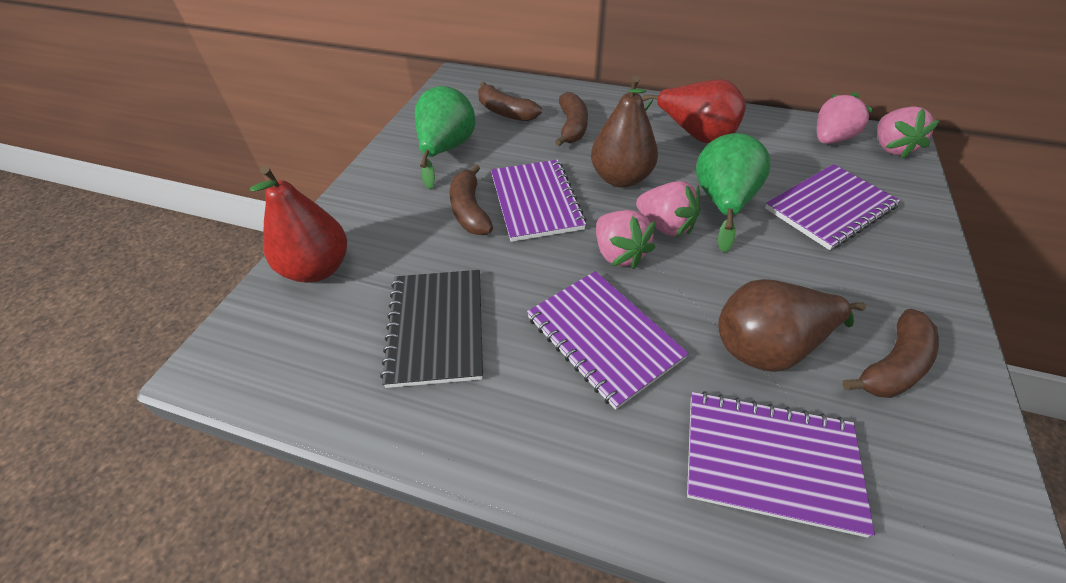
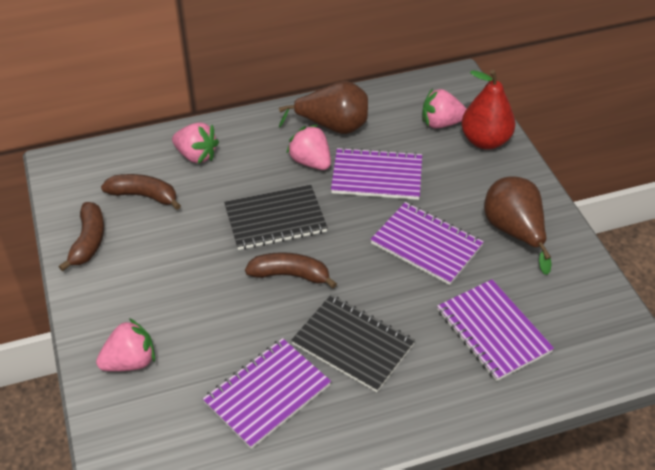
black notebook: [380,270,483,388] = 1 -> [224,185,328,250] [291,295,415,392] = 2
brown banana: [450,164,493,235] [478,82,542,121] [555,92,588,146] [843,309,939,398] = 4 -> [59,202,104,271] [101,174,181,210] [245,252,337,288] = 3
green pear: [415,86,475,189] [696,133,770,252] = 2 -> none = 0
red pear: [250,166,347,283] [642,79,746,143] = 2 -> [461,70,515,150] = 1

